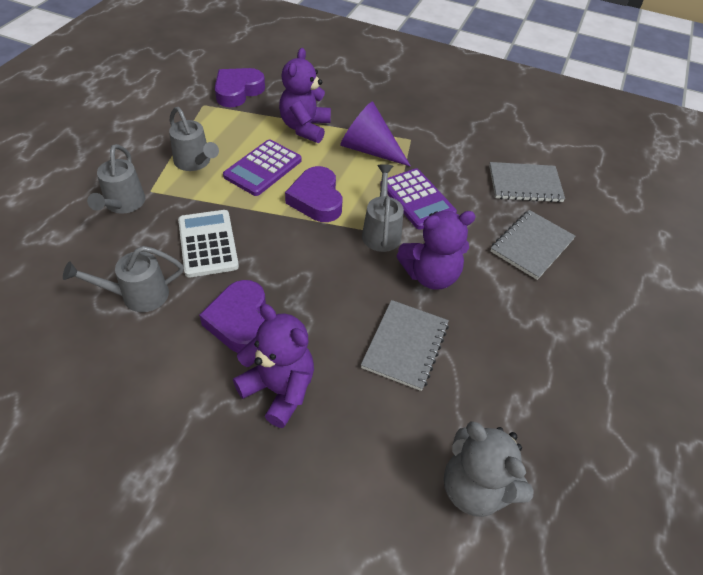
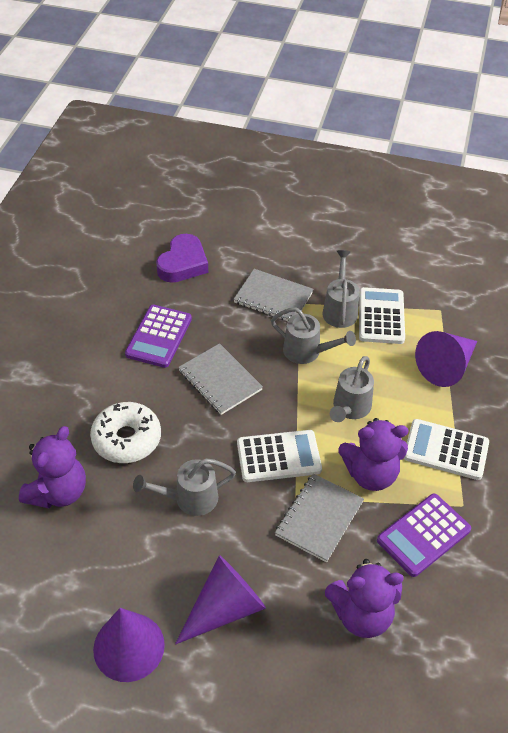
grey teddy bear: [444,421,534,517] = 1 -> none = 0
purple cone: [340,101,411,167] = 1 -> [93,608,165,682] [175,555,266,645] [415,331,477,387] = 3
purple heart: [199,280,266,353] [215,68,265,108] [285,166,342,222] = 3 -> [156,234,208,283] = 1
white calculator: [178,210,239,278] = 1 -> [237,430,322,482] [359,287,405,344] [404,419,489,480] = 3
white donut: none = 0 -> [90,402,161,463] = 1

